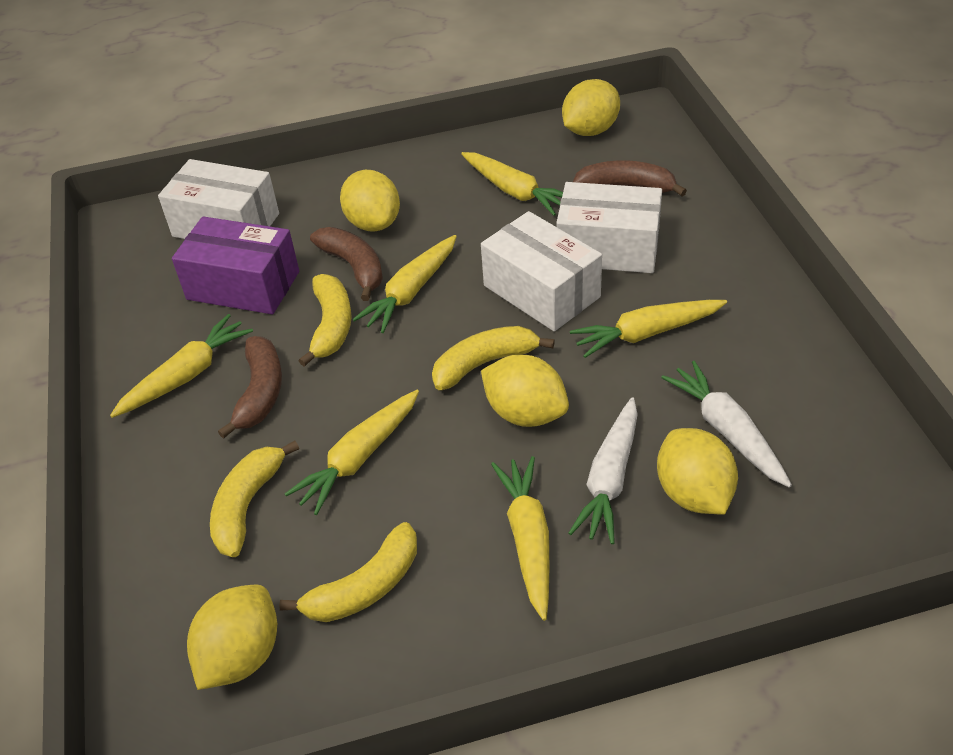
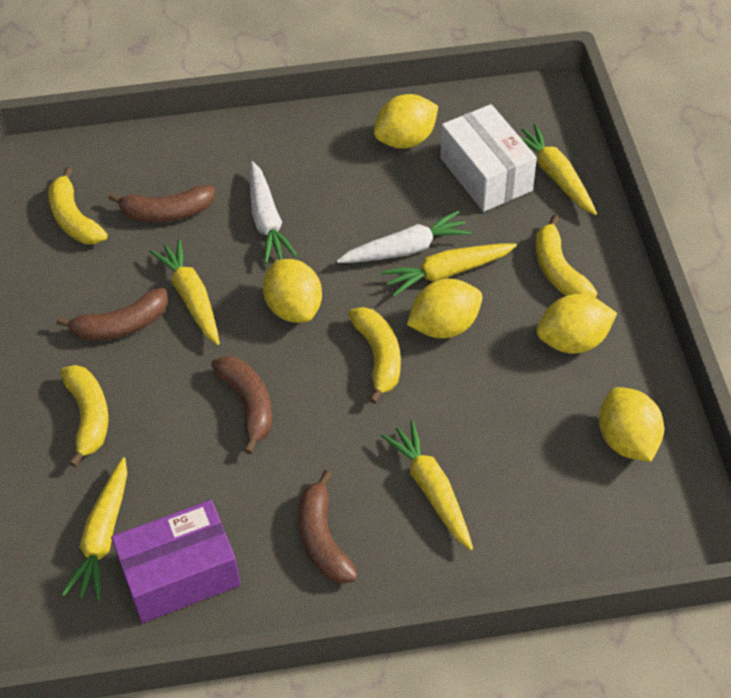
brown banana: [218,336,282,439] [310,227,383,301] [573,160,687,196] = 3 -> [56,288,168,341] [108,185,215,222] [211,356,272,454] [298,470,358,584] = 4
white box: [158,159,279,239] [481,211,602,331] [556,182,662,273] = 3 -> [440,104,537,212] = 1
yellow carrot: [110,314,253,418] [285,390,419,515] [353,235,457,333] [461,152,563,216] [491,456,549,621] [570,300,727,358] = 6 -> [62,457,127,601] [149,239,220,345] [381,243,517,297] [381,420,473,550] [520,123,597,215] = 5

